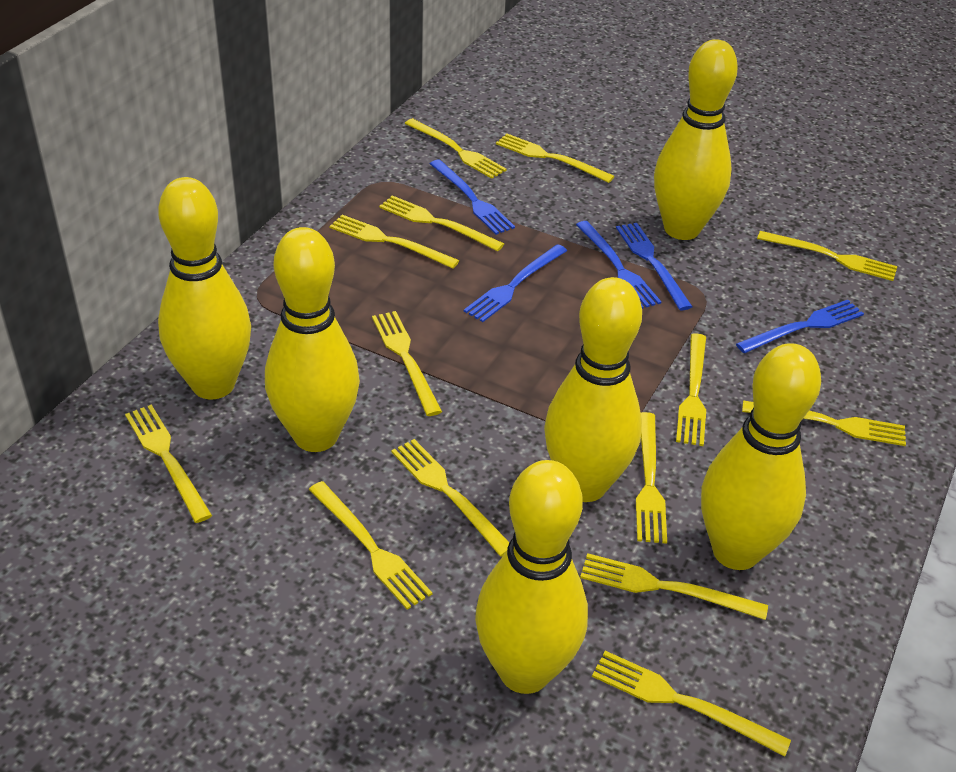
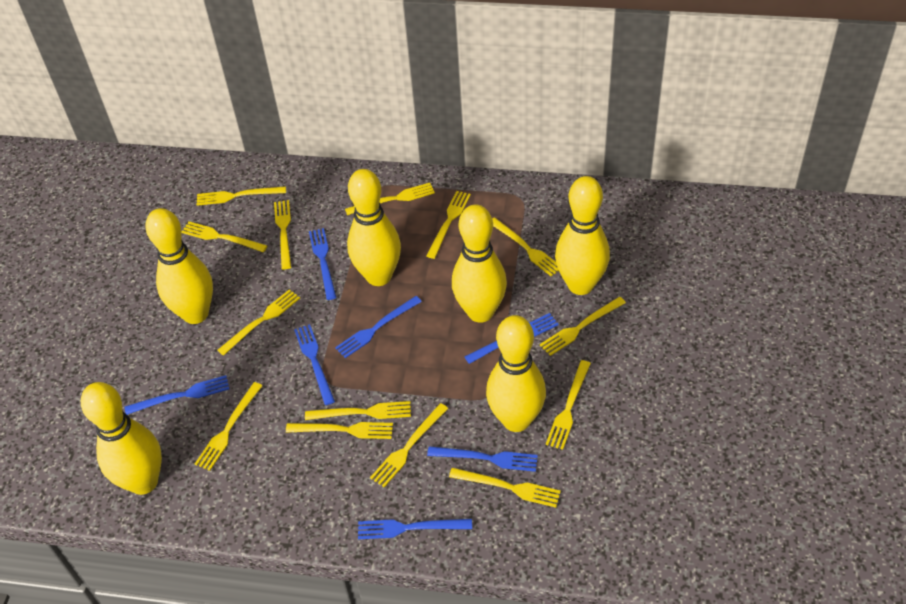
blue fork: [430,159,515,235] [464,244,567,322] [576,221,661,309] [616,223,692,310] [736,300,864,353] = 5 -> [125,375,229,415] [294,324,335,405] [309,228,337,300] [335,296,422,358] [358,519,472,539] [427,446,538,472] [464,313,559,364] = 7

